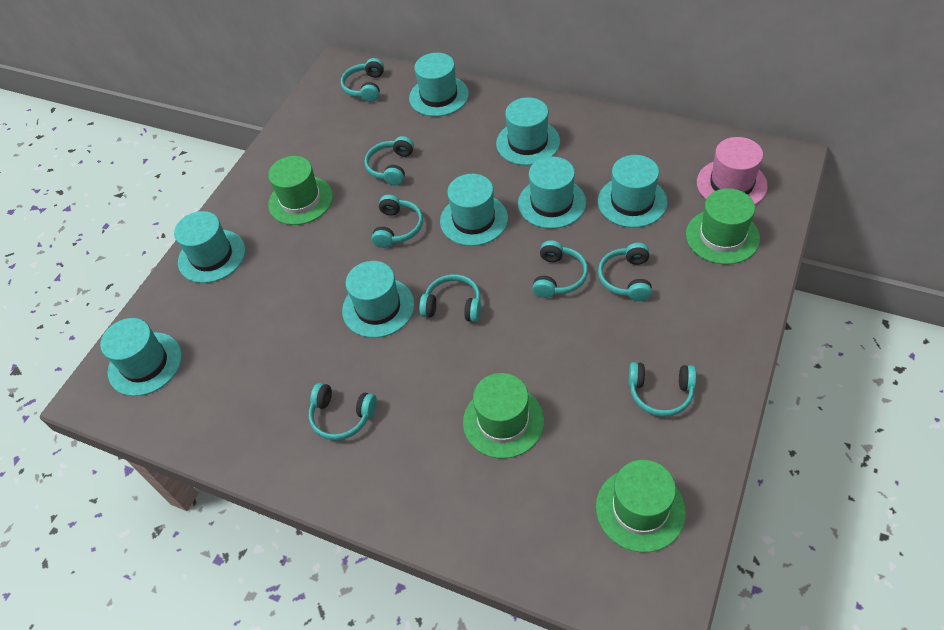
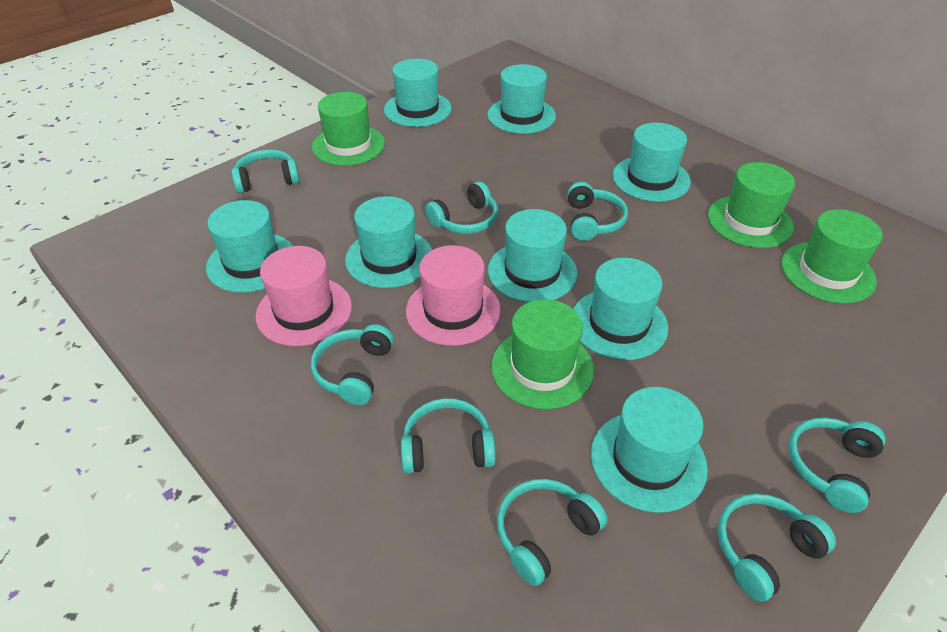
pink hat: [697,137,768,205] = 1 -> [256,246,352,346] [406,245,501,346] = 2

